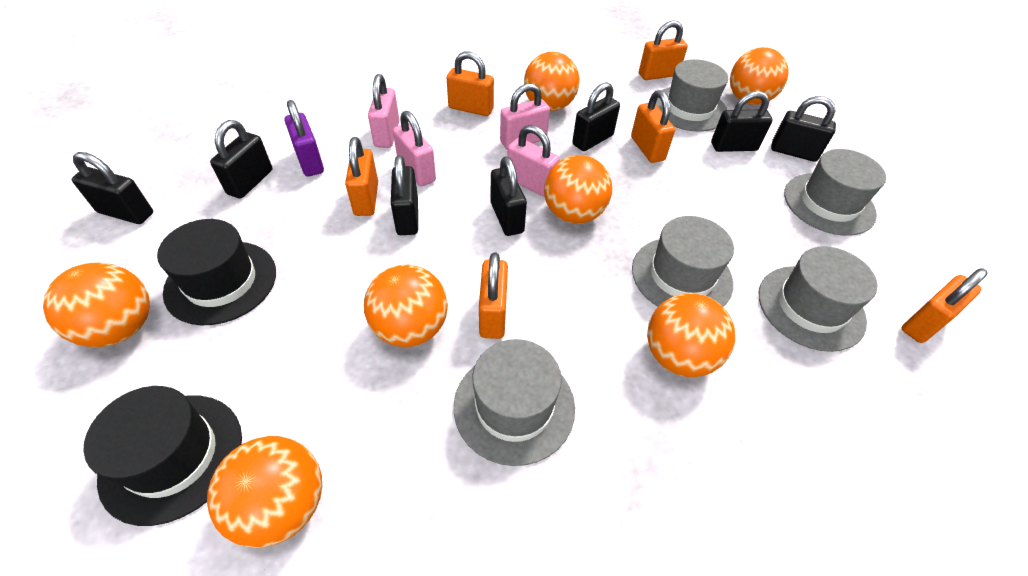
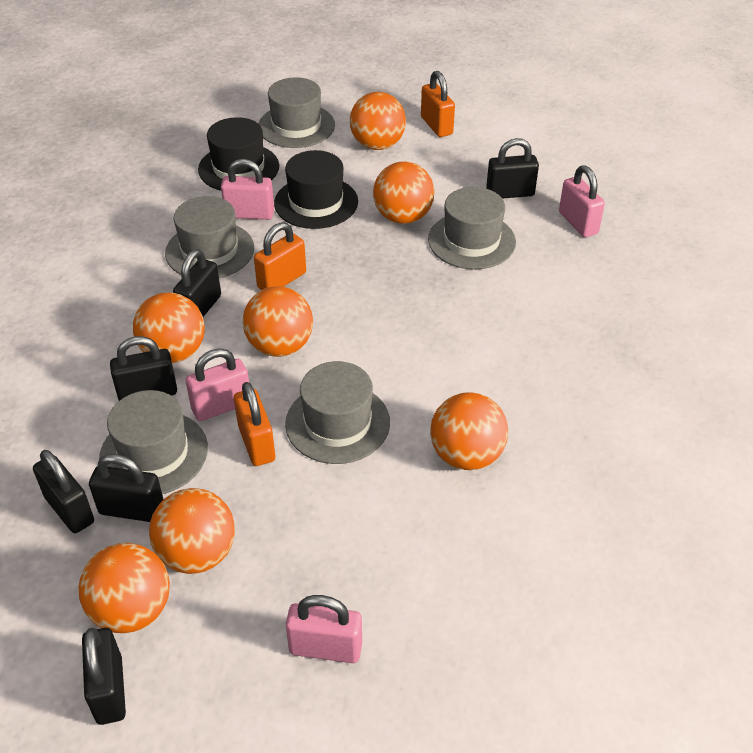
black padlock: [72,152,153,224] [210,120,272,199] [391,155,418,235] [491,157,527,236] [572,82,620,151] [711,91,773,152] [771,96,836,162] = 7 -> [33,450,94,533] [82,628,126,725] [89,454,164,522] [110,336,177,401] [173,249,221,317] [486,138,539,199] = 6
orange padlock: [345,137,378,216] [447,52,494,116] [479,252,508,339] [631,90,675,163] [639,20,688,80] [902,268,988,343] = 6 -> [234,382,275,466] [254,222,306,290] [421,71,455,137] = 3
purple padlock: [285,100,324,177] = 1 -> none = 0

